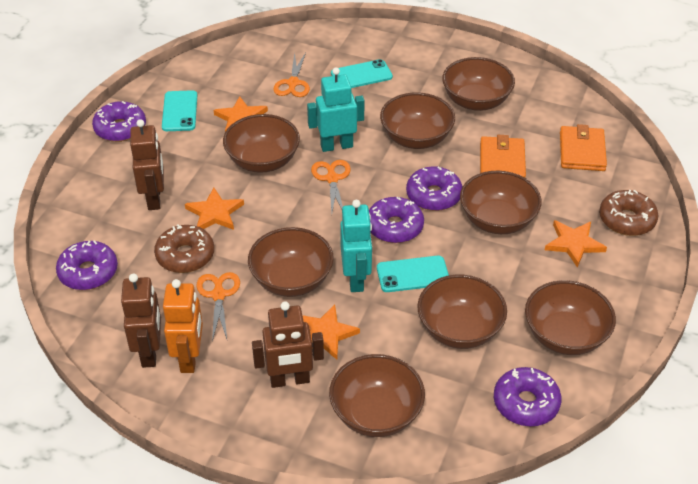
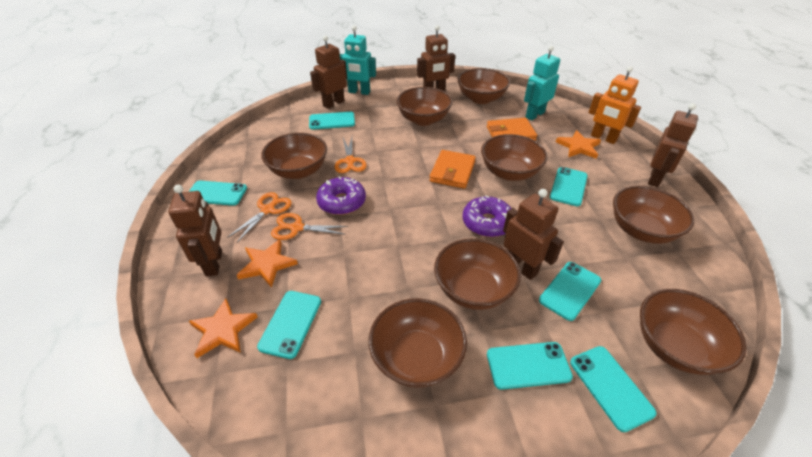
brown donut: [154,224,214,273] [599,190,658,236] = 2 -> none = 0
brown robot: [121,274,161,368] [130,119,164,210] [252,301,324,388] = 3 -> [168,185,222,276] [310,35,347,109] [417,25,455,92] [503,189,564,280] [648,103,698,187] = 5
orange star: [185,188,244,230] [214,96,268,132] [302,305,360,360] [545,220,607,267] = 4 -> [189,298,258,358] [237,239,298,288] [556,130,601,159] = 3
purple donut: [56,240,118,290] [92,101,146,142] [369,197,424,243] [406,166,462,211] [494,367,561,426] = 5 -> [316,176,366,215] [463,196,511,237] = 2
turquoise phone: [162,90,197,131] [331,59,393,88] [377,256,449,292] = 3 -> [189,180,247,206] [257,291,321,359] [309,112,355,130] [487,342,573,390] [539,262,601,321] [550,167,588,206] [570,346,657,432] = 7

